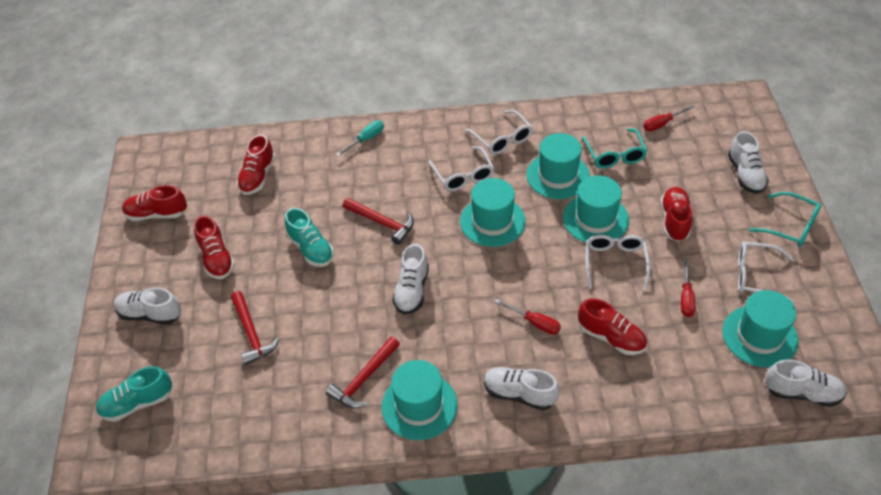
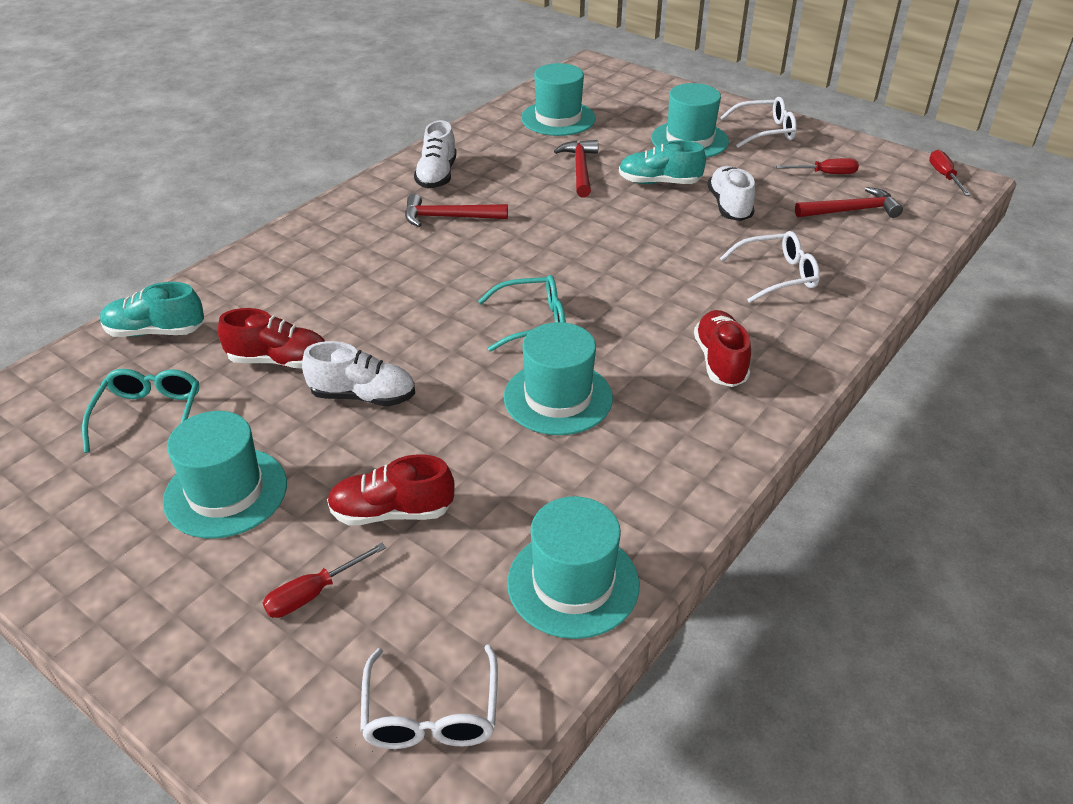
red shoe: [122,185,187,221] [194,215,235,279] [237,134,275,195] [578,298,647,355] [661,187,692,242] = 5 -> [218,308,325,368] [327,454,455,526] [694,310,751,387] = 3
turquoise screwdriver: [336,121,384,156] = 1 -> none = 0
white glasses: [429,146,494,191] [465,110,533,155] [586,235,650,290] [738,242,794,304] = 4 -> [360,644,498,749] [720,97,797,148] [720,231,820,303] = 3
white shoe: [114,288,181,325] [392,244,429,314] [484,367,560,410] [728,131,769,194] [765,359,847,407] = 5 -> [302,341,415,406] [414,120,457,188] [708,166,755,221] = 3

